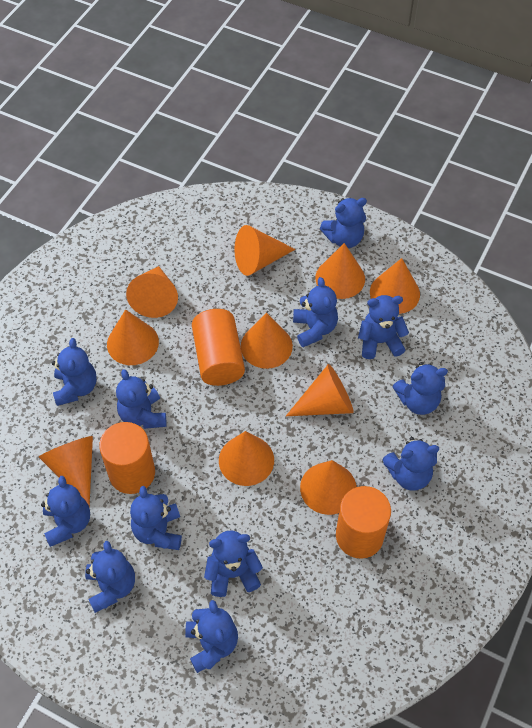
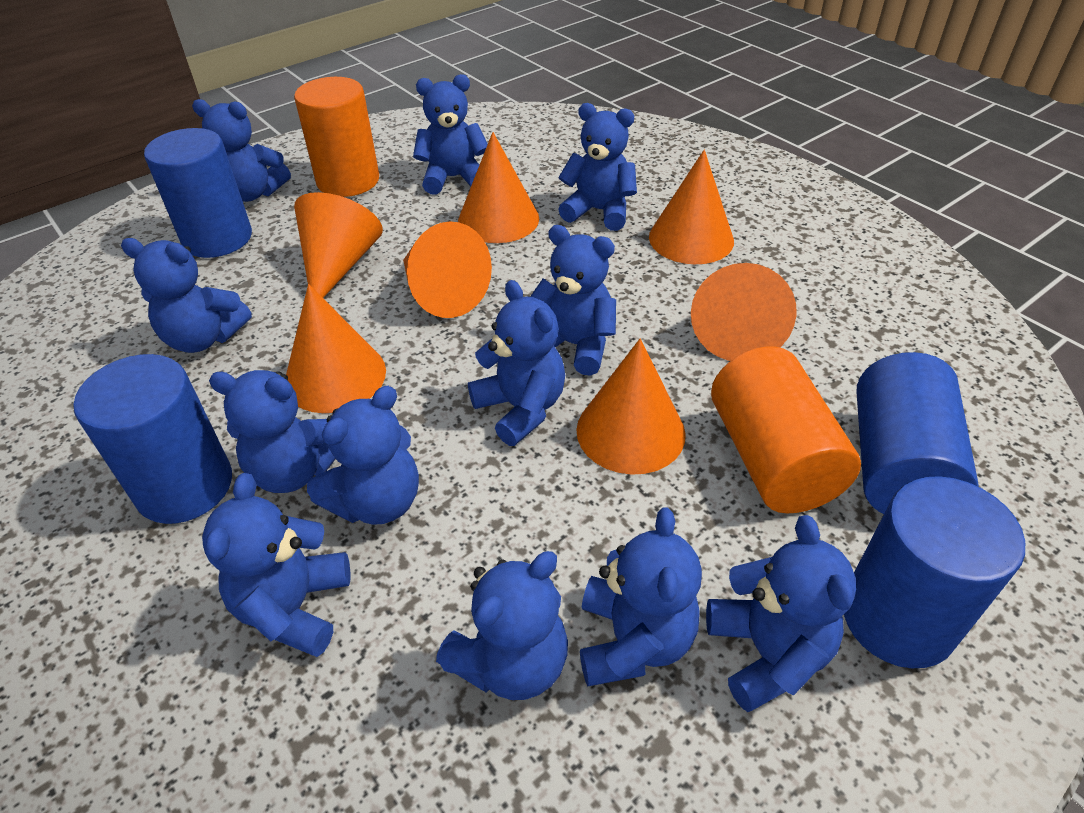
blue cylinder: none = 0 -> [74,354,232,524] [144,128,252,258] [844,476,1025,668] [856,352,979,514] = 4
orange cone: [39,436,93,507] [107,309,159,365] [126,266,178,318] [219,431,274,486] [234,225,295,276] [241,313,293,369] [286,364,354,416] [300,460,357,515] [315,243,365,299] [370,258,420,314] = 10 -> [286,284,386,413] [294,192,383,298] [403,221,492,318] [458,132,539,243] [576,339,686,475] [649,150,734,264] [691,263,797,361] = 7
orange cylinder: [99,422,155,494] [192,309,245,386] [336,486,391,559] = 3 -> [294,77,379,197] [711,346,861,513] = 2

